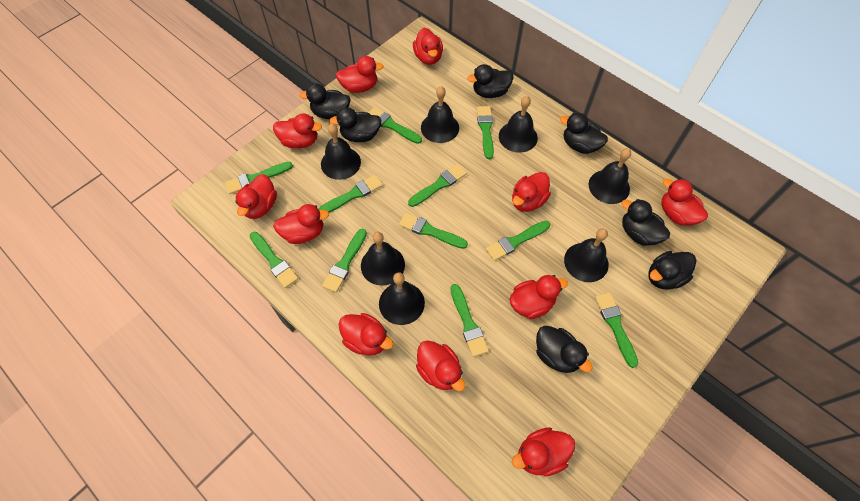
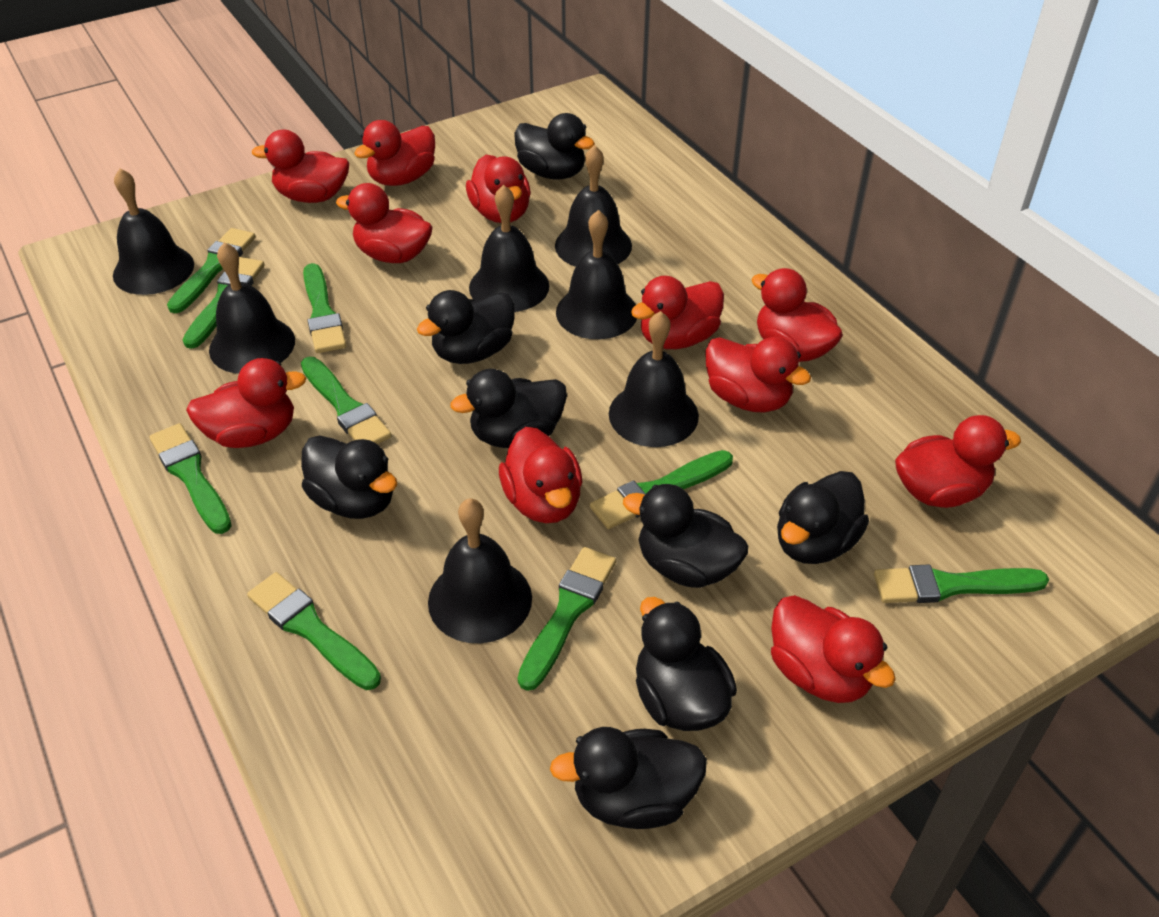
black duck: [299,83,351,119] [329,107,381,142] [467,64,514,98] [536,326,593,373] [560,113,608,154] [622,199,670,246] [648,251,696,290] = 7 -> [301,435,397,519] [417,290,515,364] [450,369,567,448] [514,113,595,179] [550,727,707,829] [623,484,748,588] [636,597,737,731] [777,471,869,564] = 8
green brush: [225,162,293,194] [250,232,298,288] [319,175,383,213] [322,229,367,292] [368,107,422,144] [399,213,468,249] [408,164,467,207] [450,284,489,357] [477,106,494,159] [486,221,550,261] [595,292,638,368] = 11 -> [149,423,232,534] [167,228,256,313] [183,257,265,349] [247,572,381,690] [301,357,392,444] [303,263,346,353] [518,547,616,691] [590,450,733,529] [874,564,1049,603] = 9

